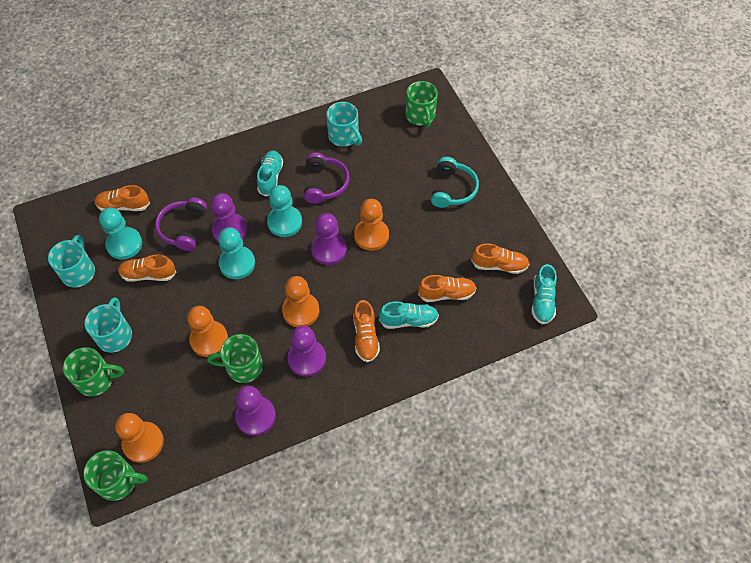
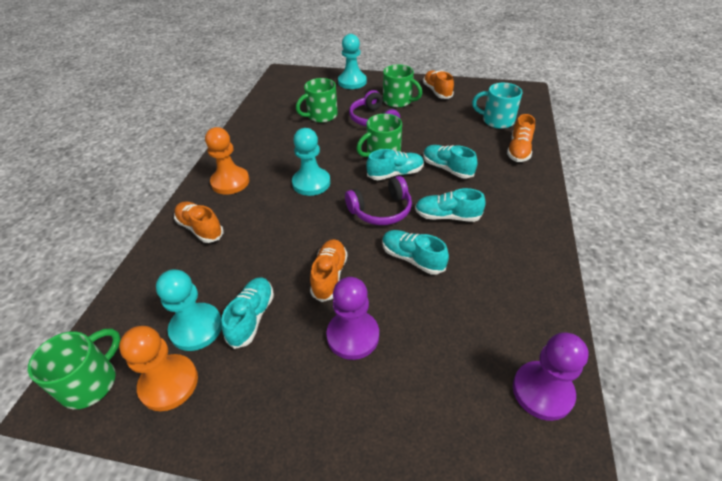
orange pawn: [115,413,164,463] [187,306,228,357] [282,276,319,327] [354,199,389,251] = 4 -> [119,326,198,411] [205,127,249,194] = 2
orange shoe: [94,185,150,211] [118,254,176,282] [353,300,380,362] [418,275,477,302] [471,244,529,274] = 5 -> [174,201,224,243] [310,239,348,302] [423,70,454,99] [507,114,535,162] = 4
purple pawn: [211,193,247,242] [235,386,276,436] [288,326,326,377] [311,213,347,265] = 4 -> [326,277,379,360] [513,332,588,421] = 2
turquoise headphones: [431,157,479,208] = 1 -> none = 0
turquoise mug: [48,235,95,288] [84,297,132,353] [326,102,362,147] = 3 -> [472,83,522,129] = 1
turquoise shoe: [257,150,283,197] [379,302,439,329] [531,264,557,325] = 3 -> [222,277,274,349] [366,149,424,180] [382,230,449,275] [415,188,486,222] [423,145,477,179] = 5

